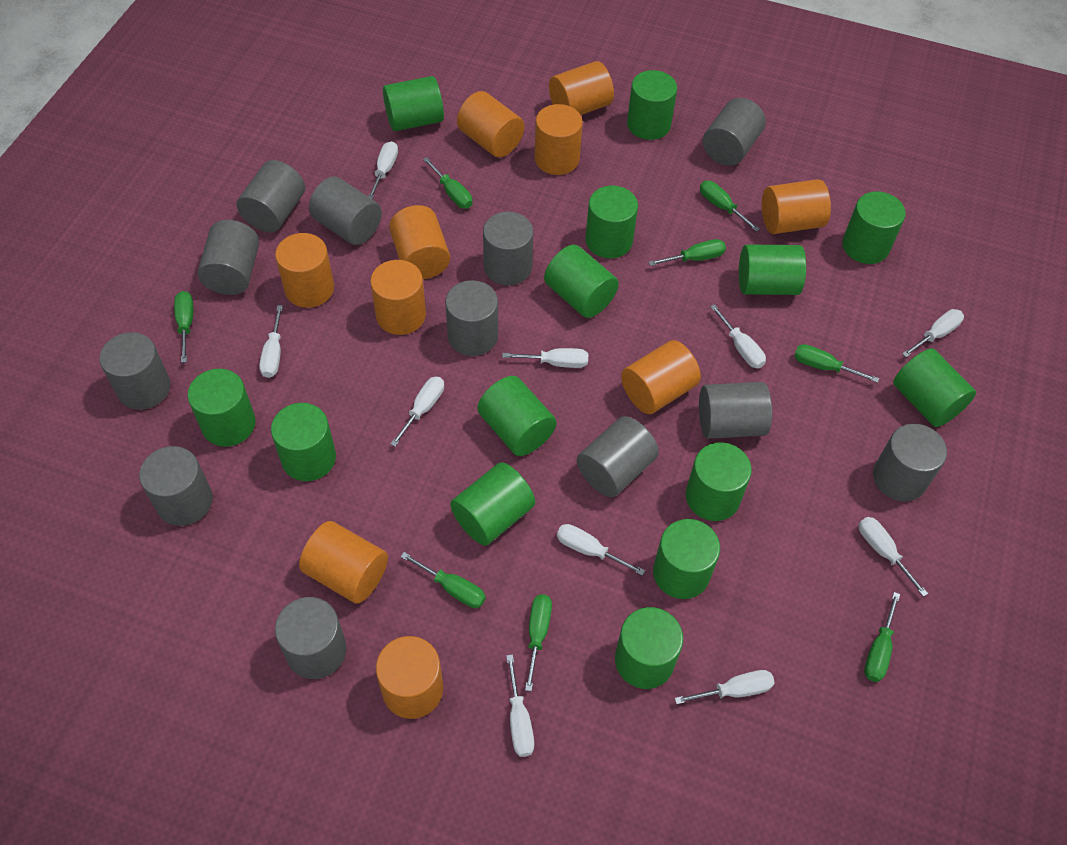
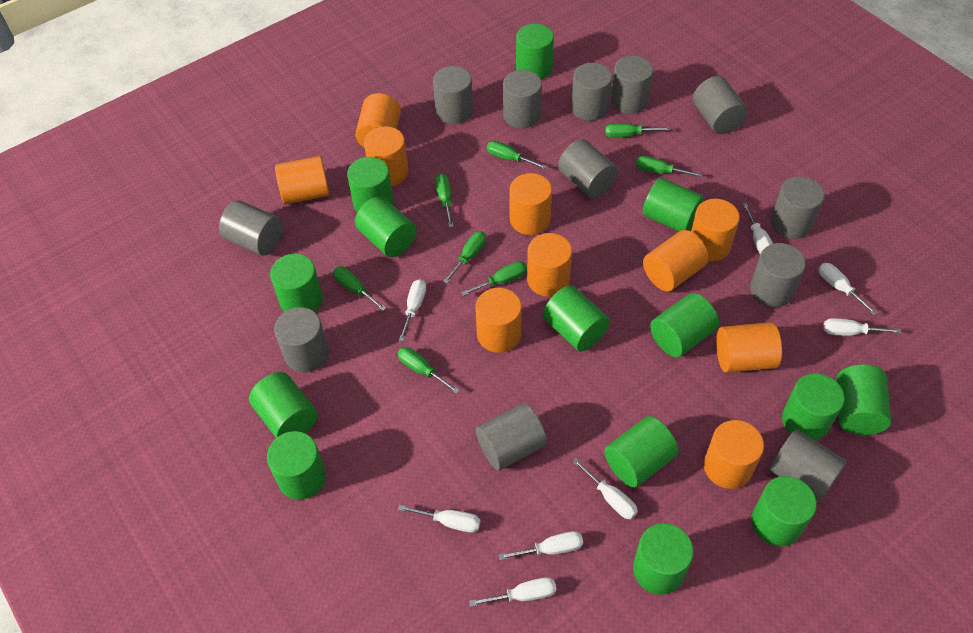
white screwdriver: [259,305,283,378] [368,141,398,200] [390,377,444,447] [502,348,588,368] [506,654,534,757] [557,524,645,576] [675,670,775,704] [710,304,766,368] [859,517,928,597] [902,309,964,357] = 10 -> [398,505,480,533] [399,279,426,341] [469,577,556,607] [499,531,583,560] [572,458,638,519] [742,203,773,254] [819,263,878,315] [823,318,902,336] = 8

